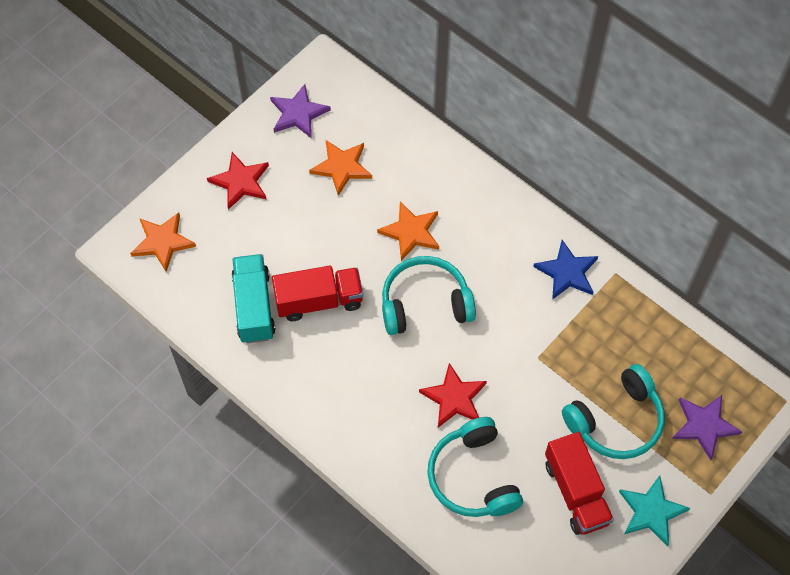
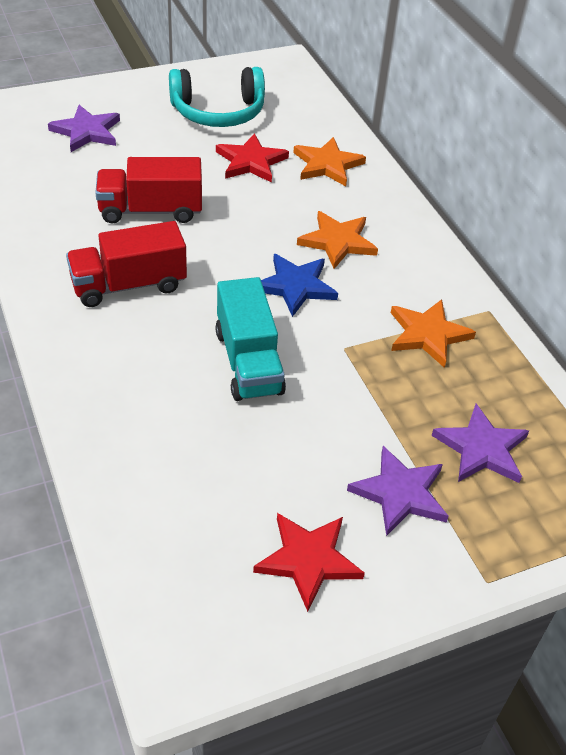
purple star: [270,84,331,139] [672,395,742,460] = 2 -> [48,105,120,152] [347,446,449,536] [432,404,529,483] = 3
turquoise headphones: [382,256,476,335] [427,417,523,517] [562,364,665,459] = 3 -> [169,67,265,127] = 1
turquoise star: [619,475,690,546] = 1 -> none = 0

